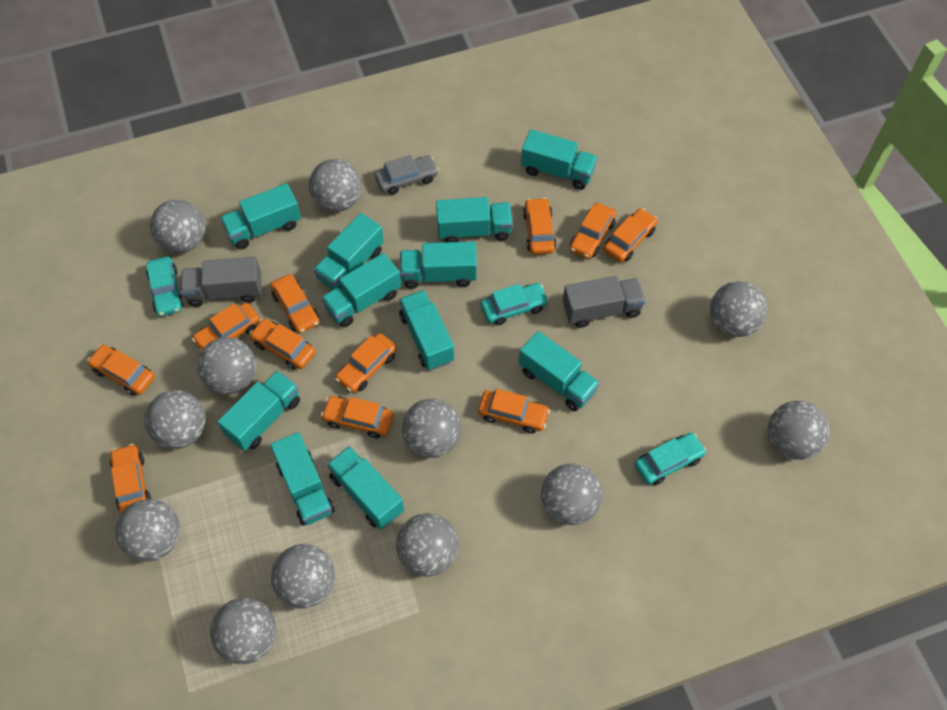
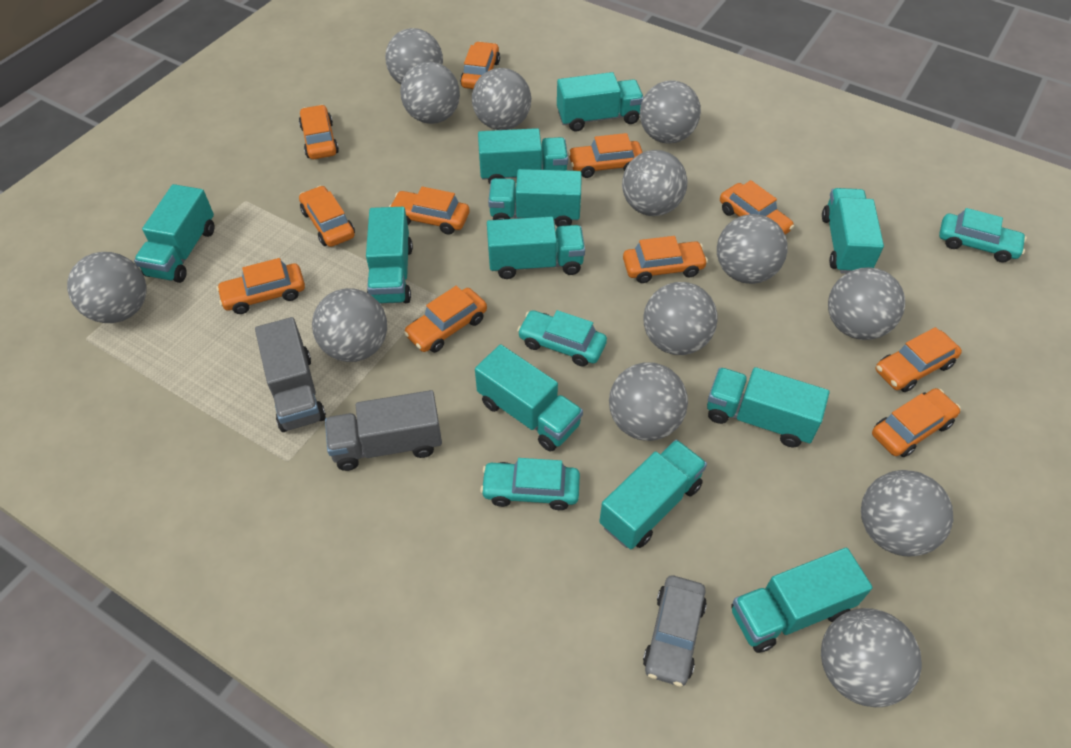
grey ball: [115,499,180,562] [145,390,206,449] [150,199,206,253] [197,337,256,395] [210,598,276,664] [271,544,335,609] [309,159,362,212] [396,513,458,577] [402,399,461,458] [541,464,602,525] [710,281,767,337] [768,401,829,460] = 12 -> [67,252,146,323] [312,288,387,362] [385,28,443,85] [400,62,460,124] [472,68,531,130] [609,363,688,441] [622,150,687,216] [640,80,701,144] [643,282,718,355] [717,214,788,284] [821,608,922,707] [828,267,905,340] [861,470,953,557] = 13

